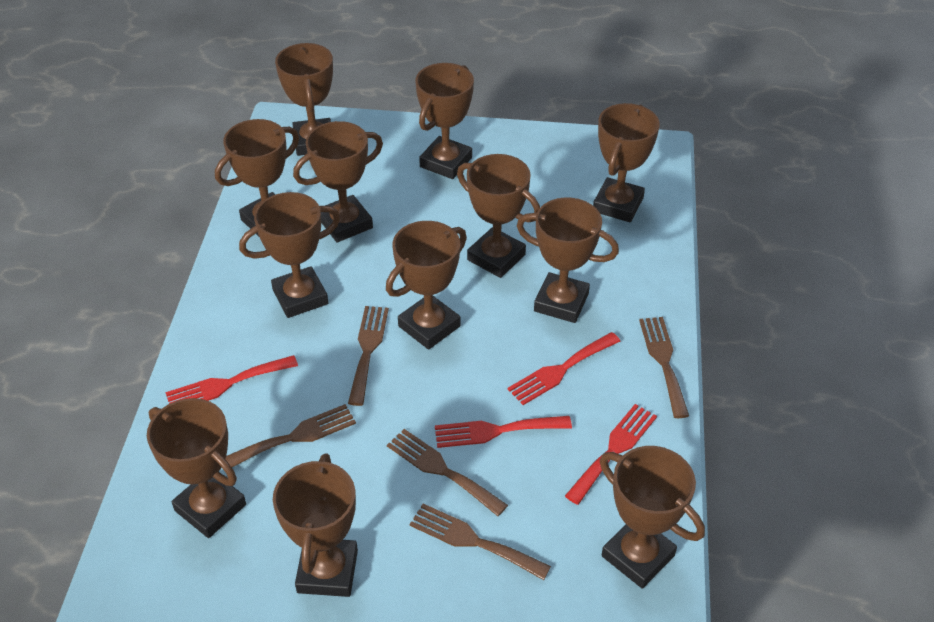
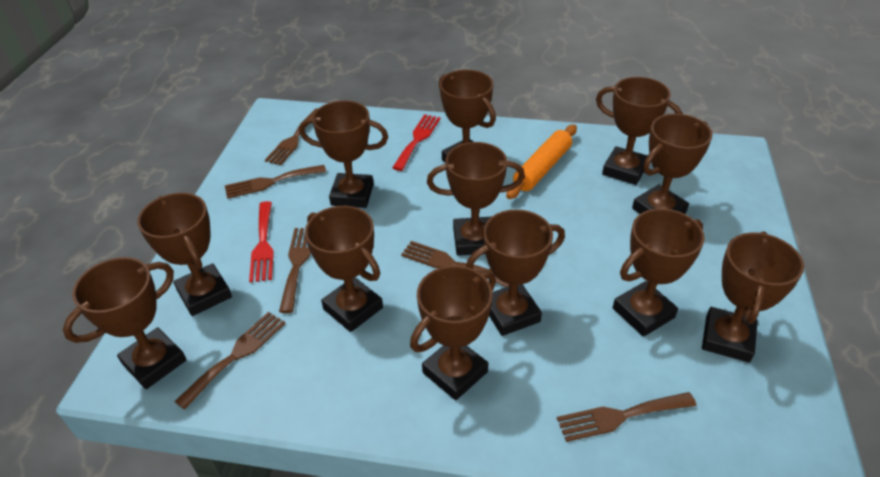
brown fork: [225,404,356,467] [348,306,389,406] [387,429,508,516] [409,504,551,580] [639,317,689,418] = 5 -> [174,312,285,410] [225,165,326,199] [265,108,318,165] [279,228,311,313] [401,241,509,287] [557,392,697,442] = 6
orange rolling pin: none = 0 -> [506,124,577,199] = 1
red fork: [165,355,298,404] [435,416,572,448] [508,332,620,405] [565,404,657,505] = 4 -> [249,201,274,282] [392,114,441,171] = 2

